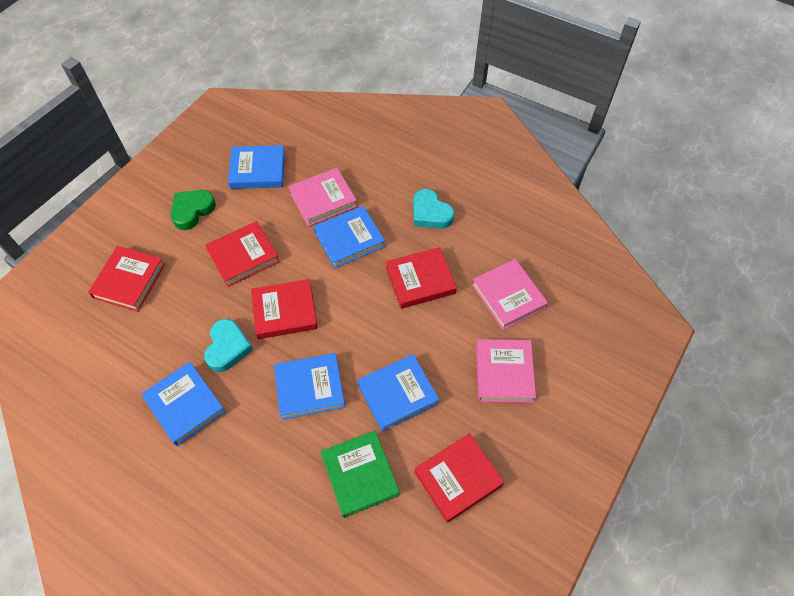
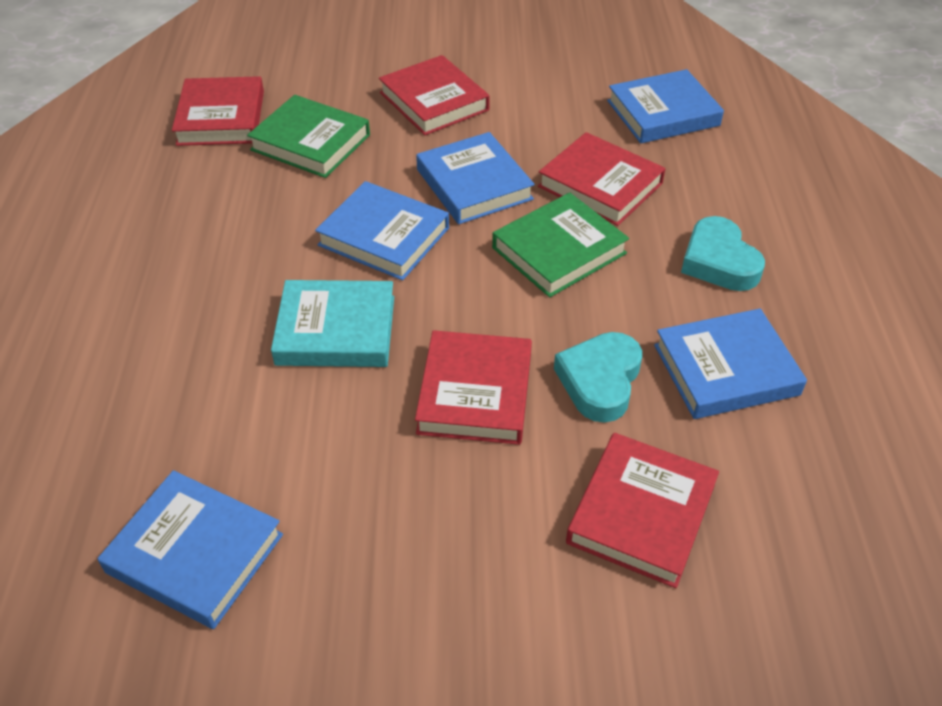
green book: [321,430,400,518] = 1 -> [247,95,370,178] [492,193,629,297] = 2
green heart: [171,190,216,230] = 1 -> none = 0
pink book: [288,168,357,226] [472,259,548,330] [476,339,536,403] = 3 -> none = 0
turquoise book: none = 0 -> [271,280,394,367] = 1

